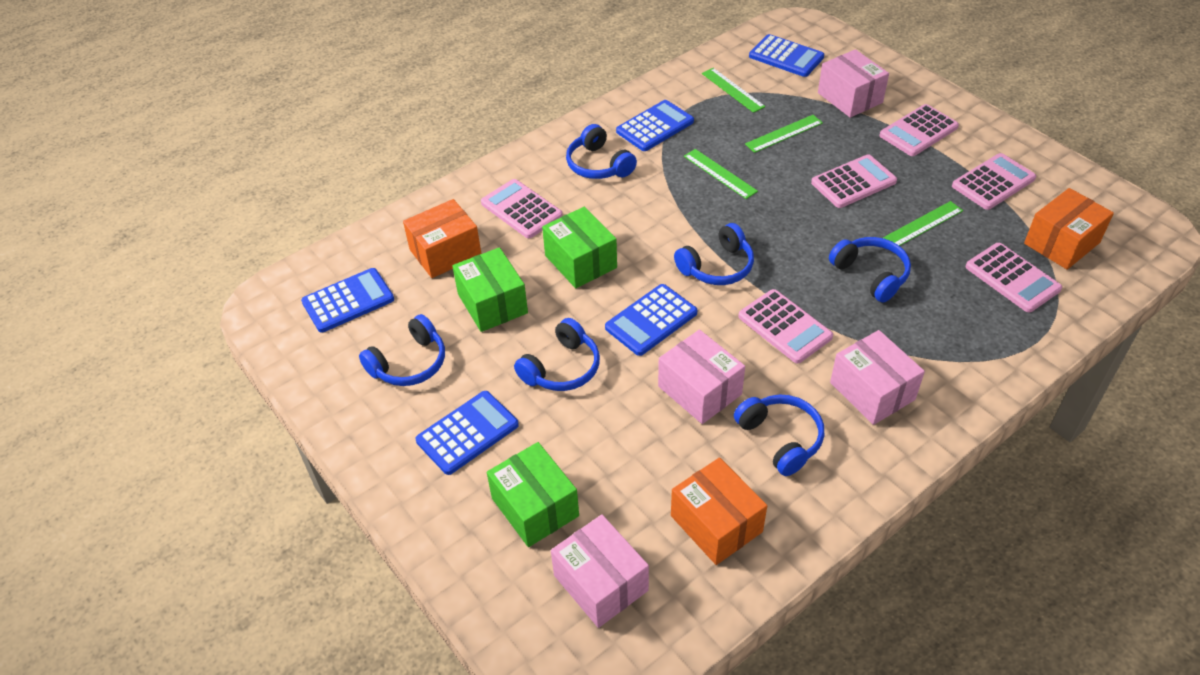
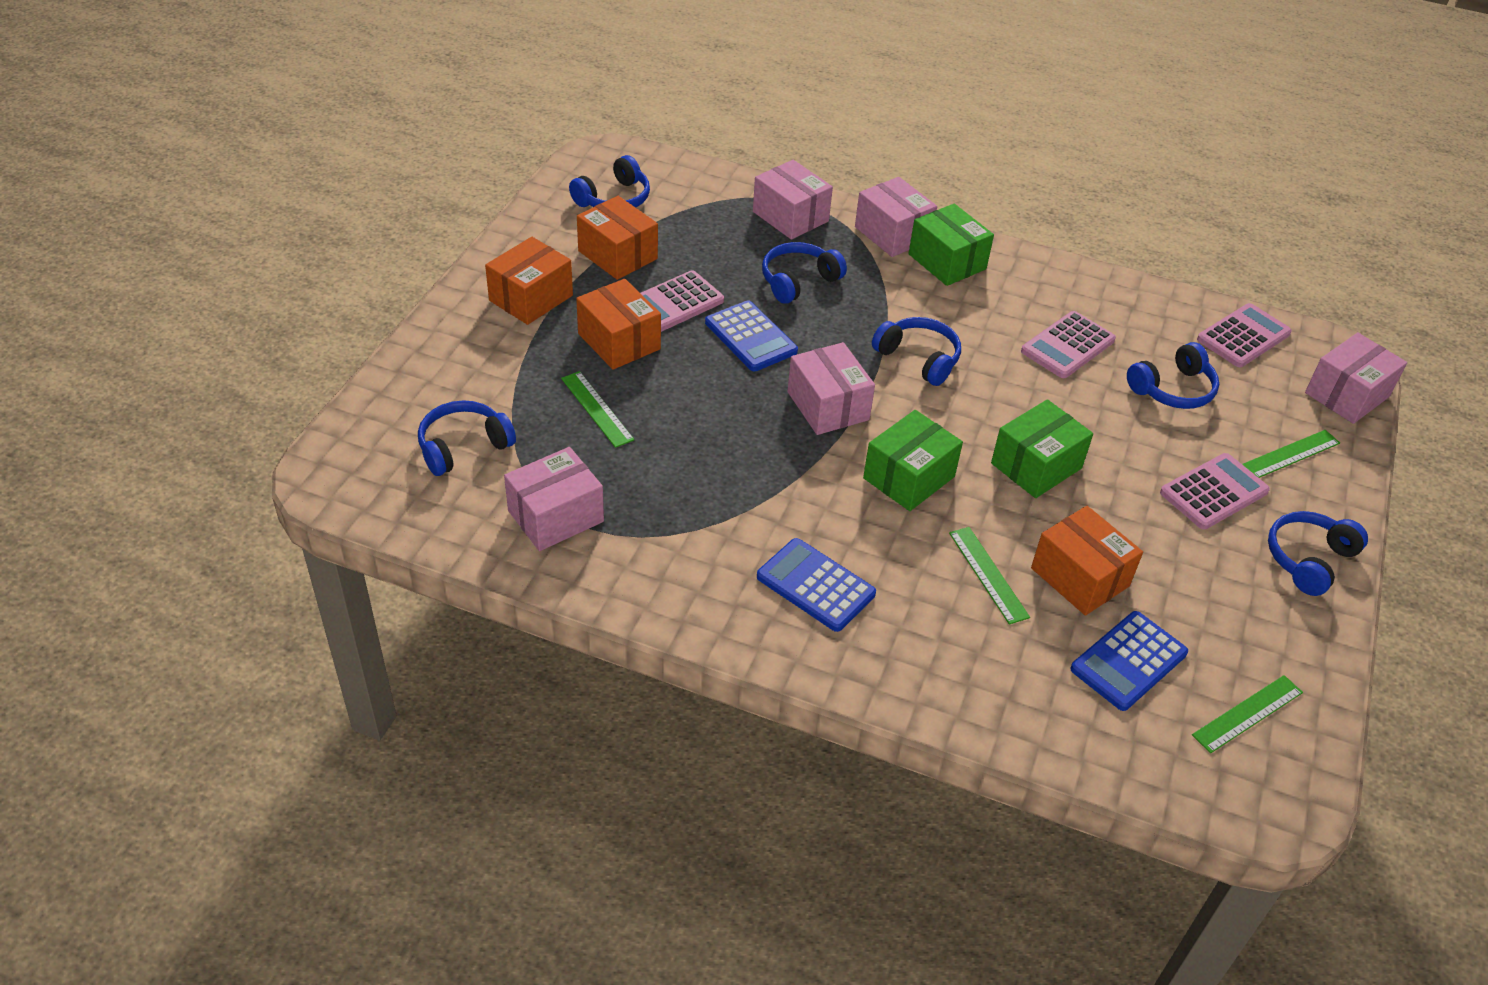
blue calculator: [301,268,394,333] [416,391,519,475] [605,284,697,356] [616,100,694,151] [749,34,824,77] = 5 -> [705,300,798,371] [757,538,876,632] [1071,611,1188,711] = 3
orange box: [403,199,481,278] [671,457,767,565] [1024,188,1114,270] = 3 -> [485,237,573,325] [576,279,661,370] [577,196,658,280] [1031,506,1143,616] = 4
pink box: [551,514,649,628] [658,330,745,424] [818,49,889,118] [830,330,925,425] = 4 -> [504,447,604,551] [753,160,833,240] [788,342,875,435] [855,177,937,257] [1305,333,1407,424] = 5
pink calculator: [481,179,563,238] [738,289,833,364] [811,154,897,208] [879,104,959,156] [952,153,1036,210] [966,243,1062,313] = 6 -> [641,270,724,332] [1021,311,1116,378] [1160,453,1270,529] [1197,303,1292,367] = 4

